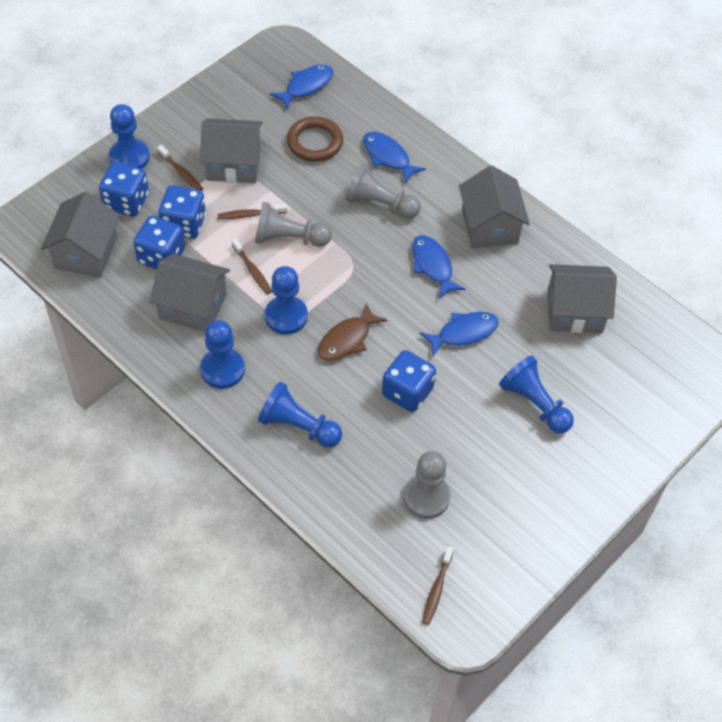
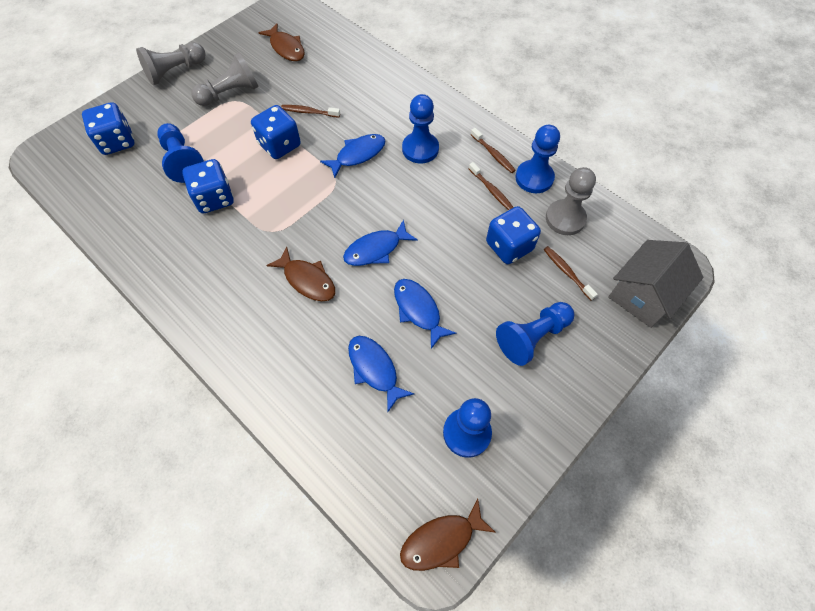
brown fish: [318,303,387,361] = 1 -> [258,24,305,61] [266,247,335,301] [400,499,496,571] = 3
brown ring: [287,116,343,162] = 1 -> none = 0
grey house: [41,192,119,278] [150,254,230,332] [200,118,263,183] [459,165,530,249] [547,264,617,333] = 5 -> [608,240,703,328] = 1

